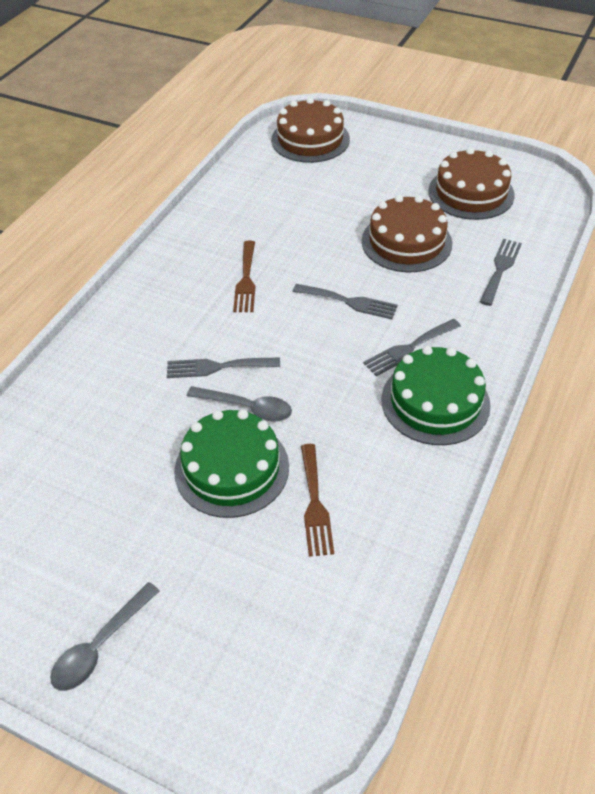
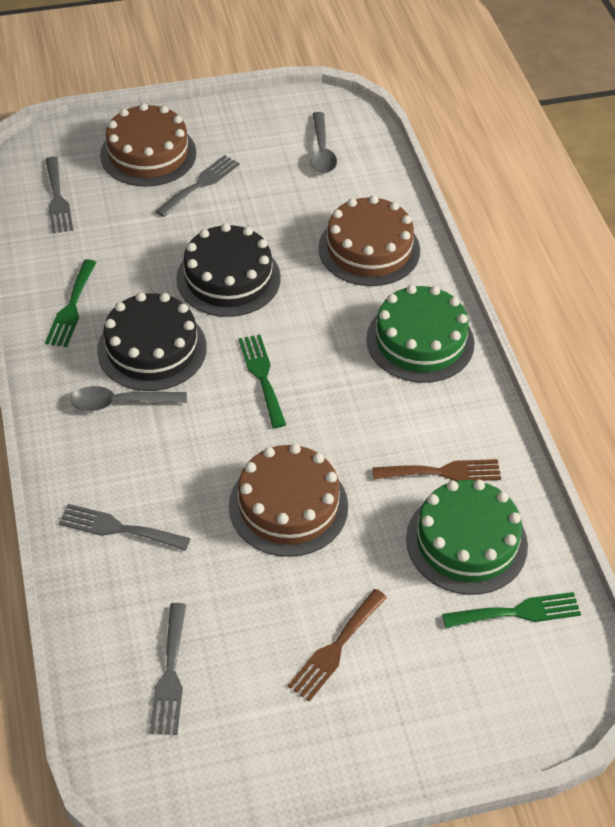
black cake: none = 0 -> [97,292,207,391] [176,223,281,317] = 2
green fork: none = 0 -> [45,259,97,347] [239,335,286,428] [442,592,581,628] = 3

